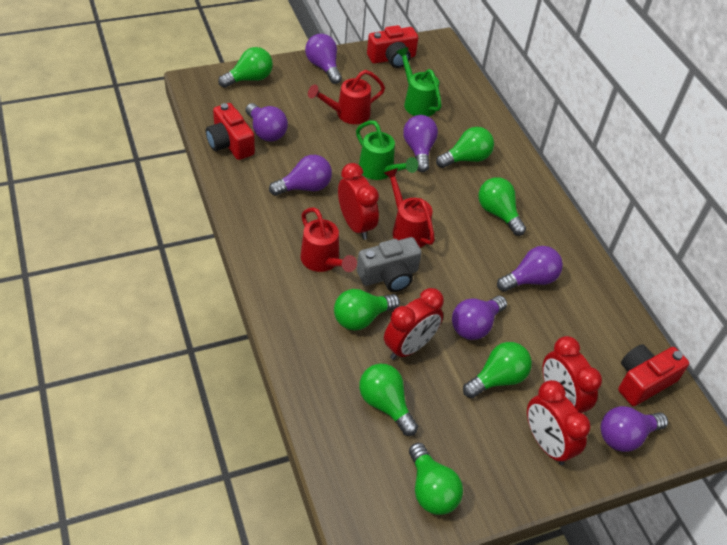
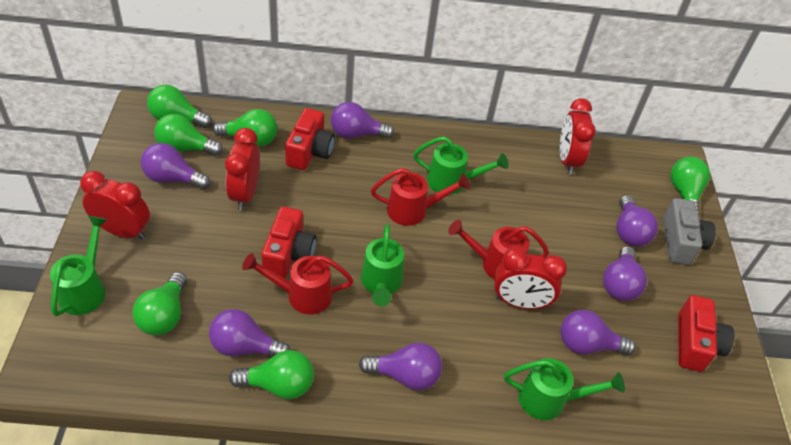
green light bulb: [218,47,273,88] [334,289,400,331] [359,364,418,436] [409,443,463,515] [436,127,494,168] [463,342,532,398] [478,177,526,236] = 7 -> [132,272,187,336] [147,85,212,128] [154,114,223,156] [213,109,277,147] [229,350,314,399] [671,157,710,216] = 6
green watering can: [356,120,418,180] [396,47,442,117] = 2 -> [50,216,108,316] [361,224,404,306] [413,136,509,195] [504,358,625,420] = 4

